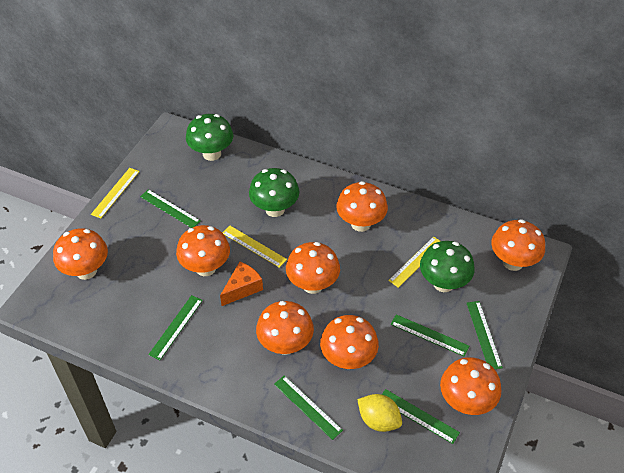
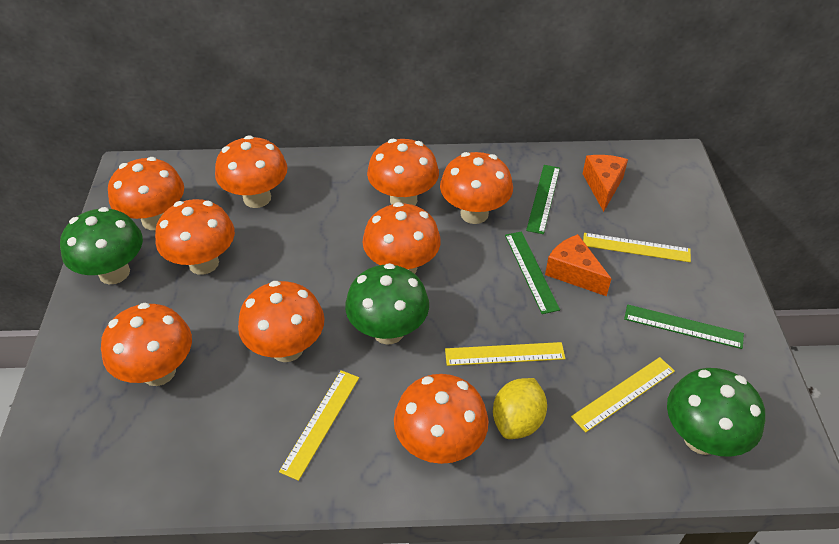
green ruler: [140,189,201,228] [148,295,203,360] [274,375,343,440] [382,389,460,444] [391,314,469,357] [467,301,503,369] = 6 -> [505,231,560,314] [526,165,560,234] [624,304,744,349] = 3
orange cheese: [220,262,263,306] = 1 -> [545,234,611,296] [583,155,628,212] = 2
orange mushroom: [53,228,108,280] [176,225,230,276] [256,301,314,355] [286,242,340,294] [320,315,379,369] [336,181,388,232] [440,357,501,415] [491,219,545,271] = 8 -> [101,303,192,386] [108,157,184,230] [155,199,235,275] [215,135,288,208] [238,281,324,362] [363,202,441,274] [367,139,439,205] [394,374,489,464] [440,152,513,224] = 9
yellow ruler: [91,168,140,219] [223,226,287,268] [388,237,440,288] = 3 -> [279,370,359,481] [445,342,566,366] [571,357,675,433] [583,233,691,262] = 4

